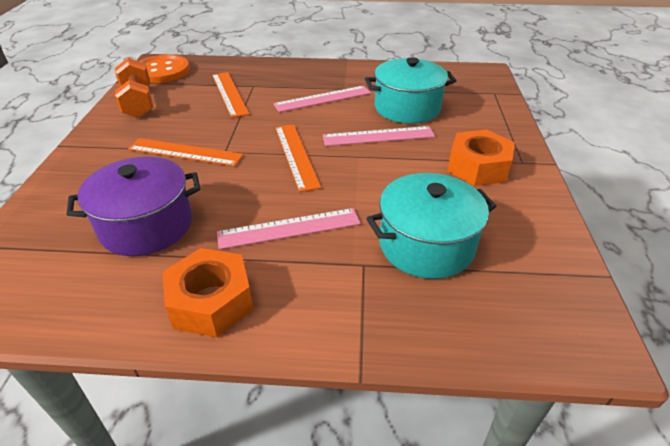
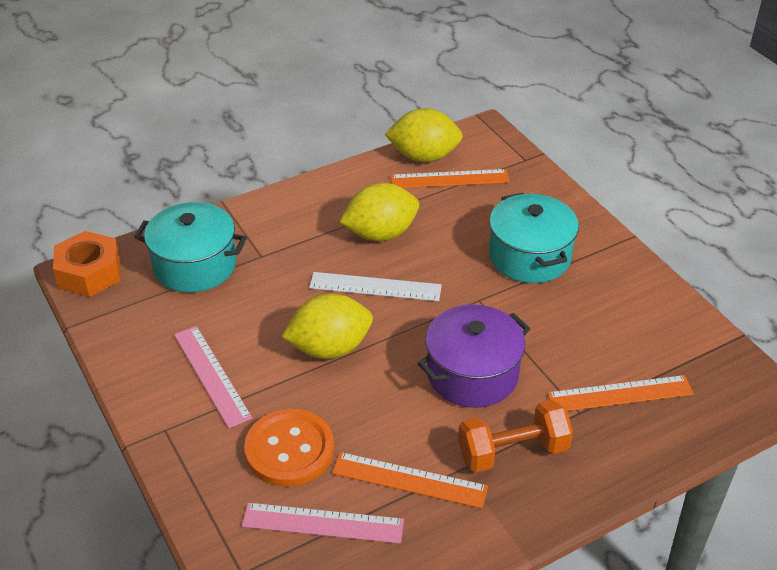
orange nut: [163,248,254,338] [448,130,515,186] = 2 -> [53,231,120,297] = 1
pink ruler: [217,208,361,250] [273,86,371,112] [322,126,435,146] = 3 -> [174,326,253,428] [242,503,404,544] = 2
white ruler: none = 0 -> [309,272,442,301] = 1
yellow lemon: none = 0 -> [282,294,373,359] [340,183,419,241] [385,108,463,162] = 3

